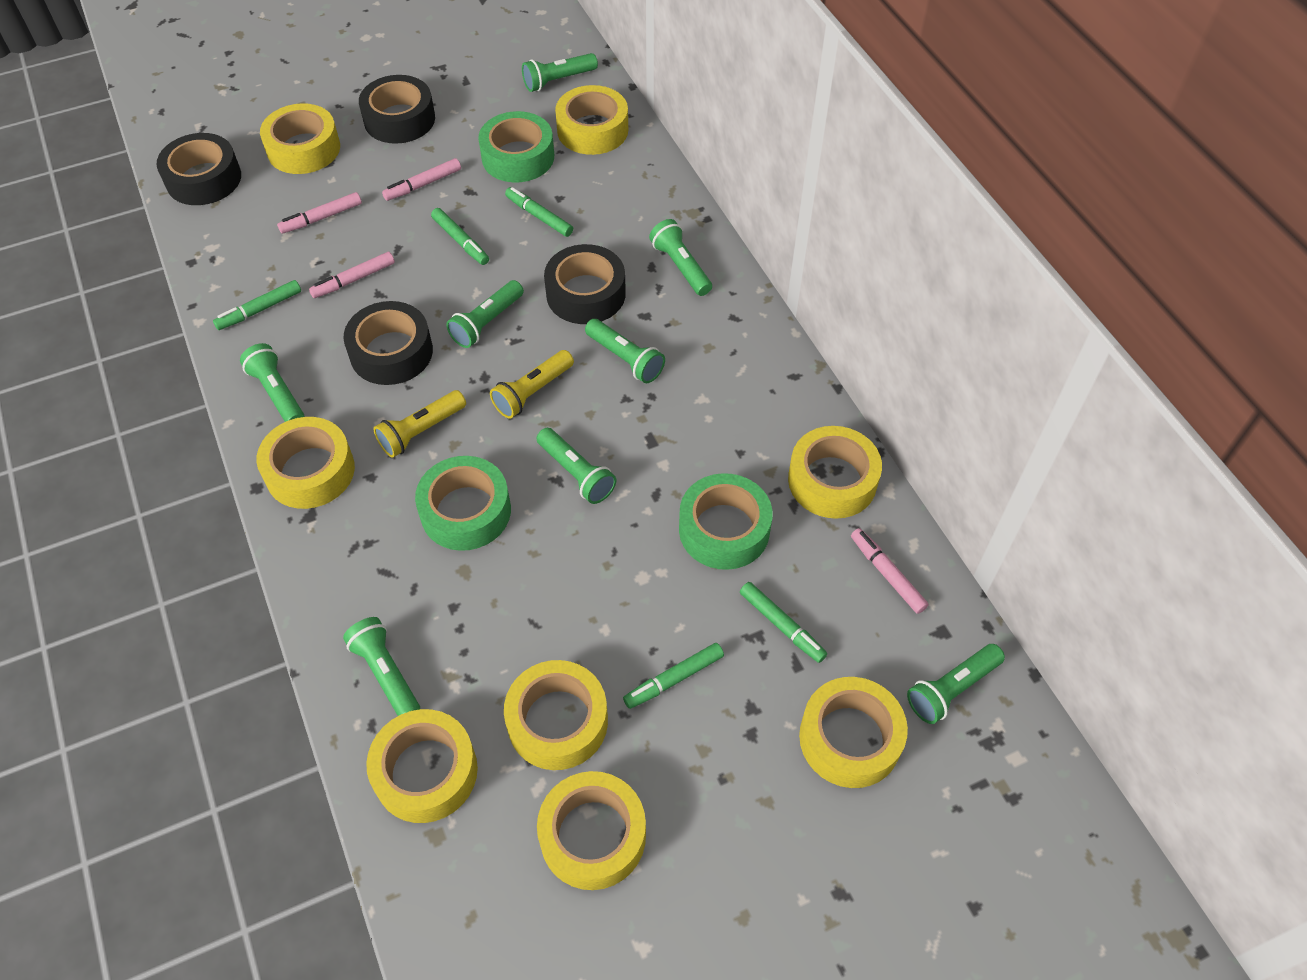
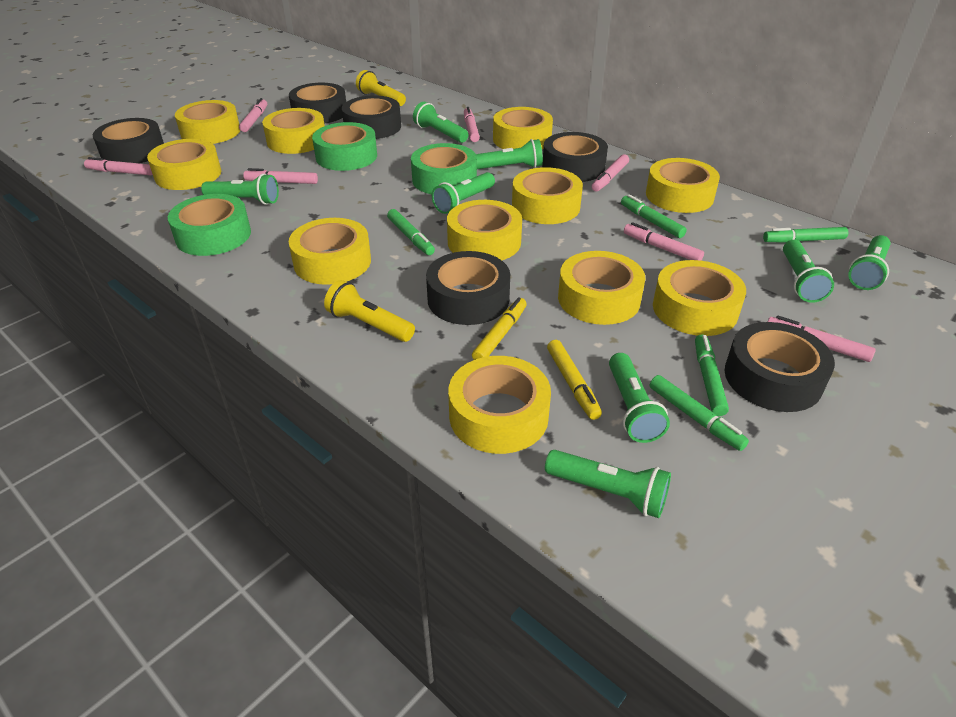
black tape: [157,133,241,205] [344,301,433,385] [359,75,435,144] [544,244,626,324] = 4 -> [93,118,164,163] [289,83,346,124] [342,95,401,139] [426,251,510,325] [542,132,608,182] [725,322,835,412] = 6
pink marker: [277,192,362,234] [309,252,395,298] [382,158,461,201] [851,528,929,614] = 4 -> [84,157,153,176] [239,98,267,132] [243,168,318,184] [464,107,480,142] [592,154,629,192] [624,222,704,261] [768,316,876,362] = 7
yellow marker: none = 0 -> [472,297,527,360] [547,340,602,420] = 2
yellow tape: [257,417,355,509] [260,103,340,174] [366,709,478,823] [504,660,608,770] [537,771,646,890] [555,85,628,155] [788,426,882,519] [799,677,908,788] = 8 -> [147,139,221,190] [175,100,240,144] [262,108,325,154] [289,218,371,285] [447,200,522,260] [448,356,551,454] [493,107,553,149] [512,167,583,224] [558,251,646,325] [646,158,720,213] [653,260,746,336] = 11

